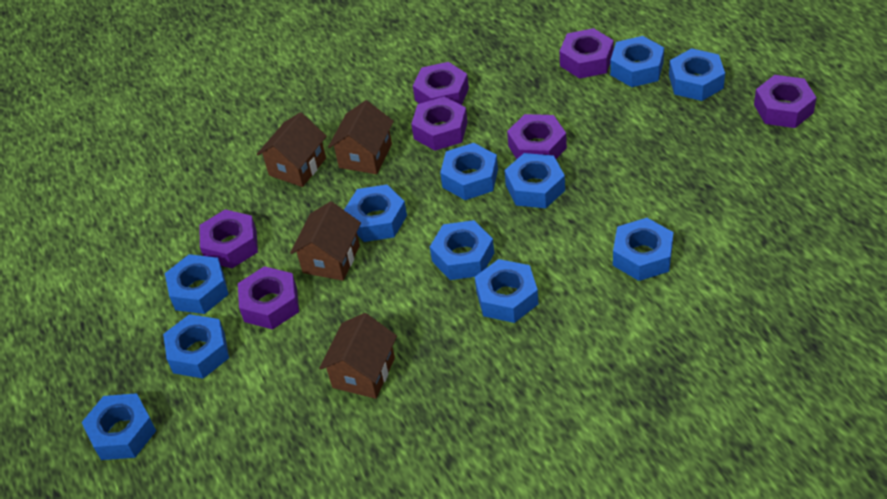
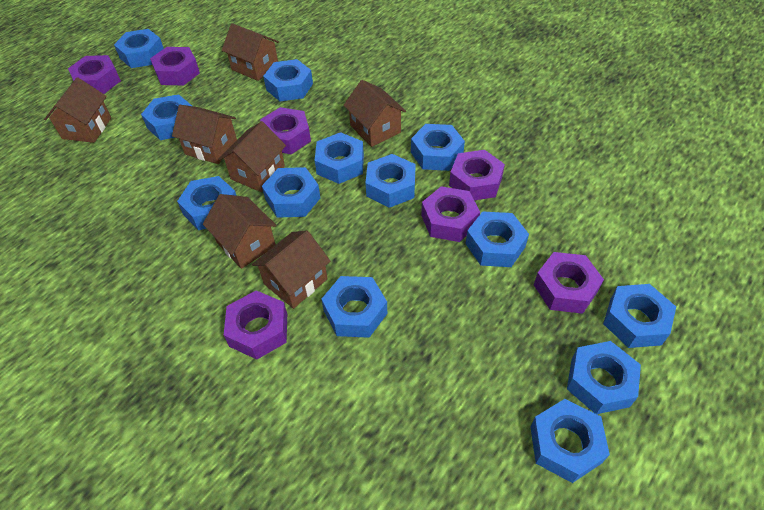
blue nut: [82,393,156,460] [163,314,229,379] [165,254,229,314] [344,185,407,242] [430,220,494,280] [440,143,498,200] [475,259,538,323] [504,153,565,208] [610,36,664,87] [613,218,673,281] [669,48,725,101] = 11 -> [114,29,164,68] [141,94,192,140] [177,176,237,230] [262,167,320,218] [263,59,313,101] [314,132,364,184] [321,276,387,338] [366,154,416,208] [411,124,465,171] [466,211,529,267] [530,399,610,483] [567,341,641,414] [603,284,676,348] = 13
brown house: [257,112,327,187] [290,201,361,281] [319,313,397,399] [328,100,394,174] = 4 -> [44,78,111,143] [172,105,237,164] [203,194,277,269] [219,121,286,192] [222,23,279,81] [252,230,330,309] [344,80,406,147] = 7

